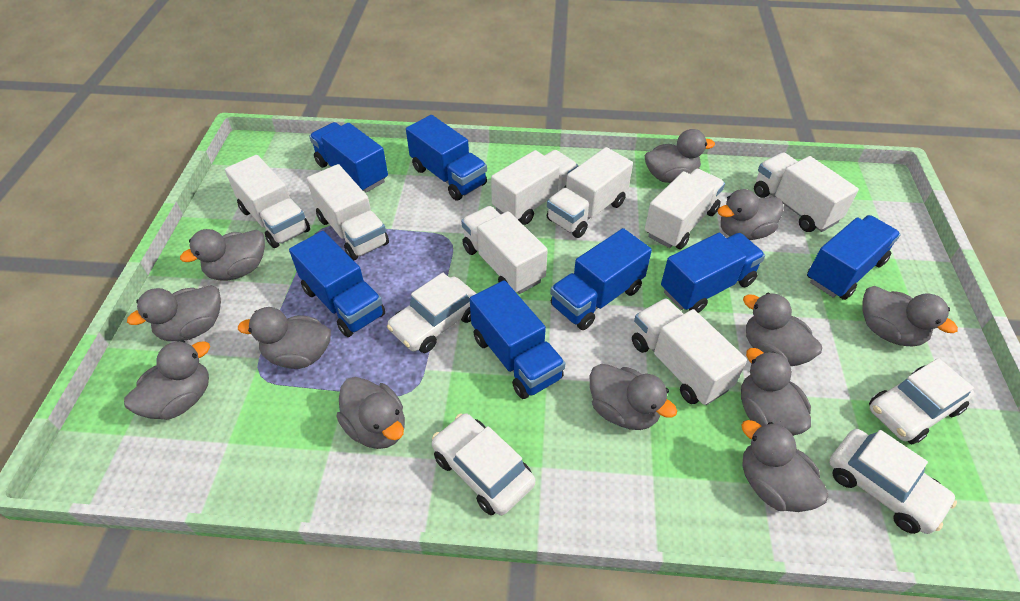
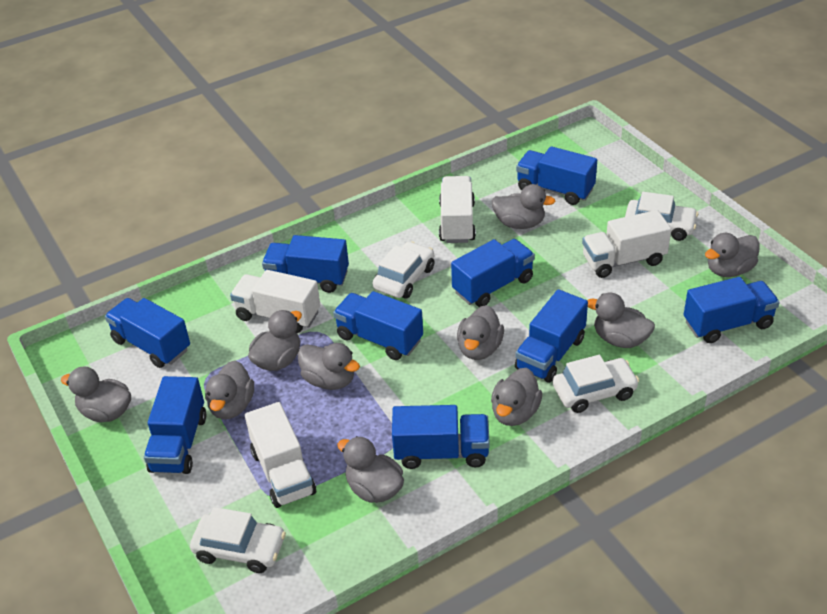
blue truck: [289,231,386,337] [309,122,388,193] [406,115,487,200] [470,280,566,399] [550,228,652,330] [661,233,765,313] [807,215,901,300] = 7 -> [105,298,190,368] [144,376,206,474] [262,235,349,293] [333,291,423,360] [392,405,490,469] [451,239,535,307] [515,289,588,383] [516,146,597,205] [684,277,780,343] = 9
grey duck: [124,340,210,420] [127,285,221,341] [180,229,265,281] [238,307,331,369] [336,377,405,449] [590,364,677,430] [645,129,715,183] [717,189,784,240] [741,348,811,436] [741,420,828,512] [743,293,822,366] [863,286,958,346] = 12 -> [61,366,131,422] [205,360,254,419] [248,310,302,371] [297,343,360,390] [337,436,404,503] [457,305,504,360] [491,184,556,229] [491,368,543,426] [587,292,655,348] [705,233,760,277] = 10
white truck: [225,155,310,248] [307,164,389,260] [461,206,548,294] [491,150,578,225] [547,147,633,238] [632,298,747,405] [645,169,725,249] [754,152,859,232] = 8 -> [230,270,320,333] [245,402,316,508] [439,176,476,243] [582,210,671,278] = 4

